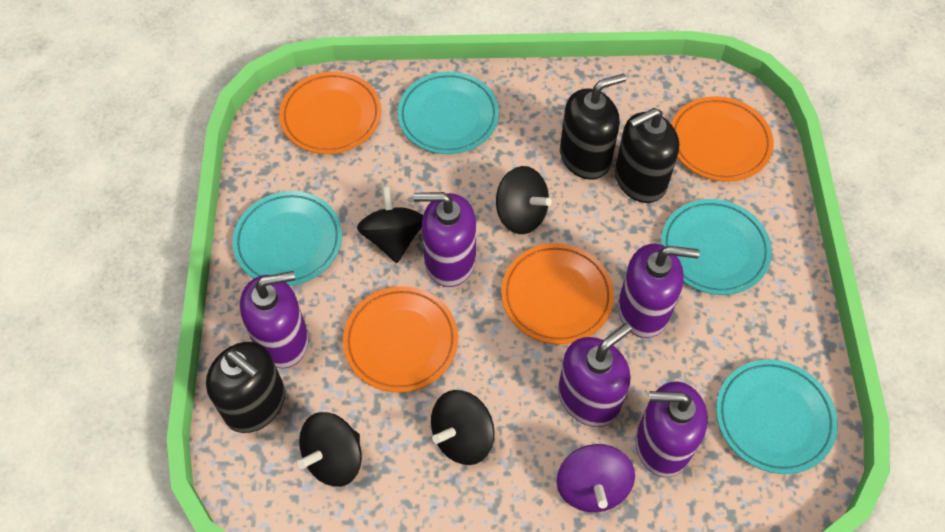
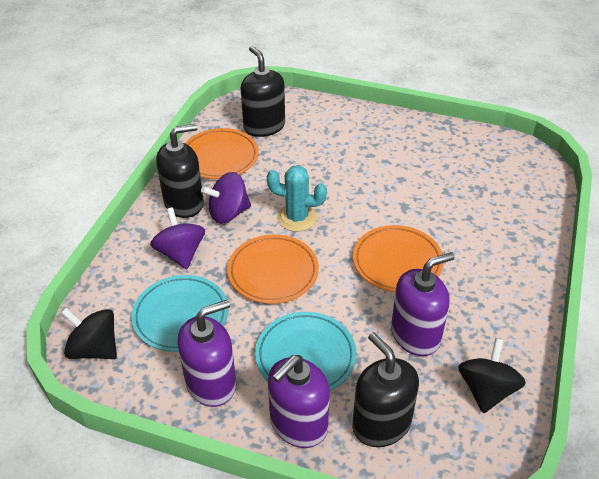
black spinning top: [297,412,362,487] [357,186,423,263] [431,390,495,465] [496,166,552,234] = 4 -> [61,307,117,359] [458,338,526,413] = 2
orange plate: [279,71,381,154] [343,286,458,392] [501,243,614,344] [671,96,774,182] = 4 -> [185,128,259,179] [227,234,319,304] [353,225,444,292] = 3
purple soap dispenser: [240,271,309,369] [414,192,476,287] [558,323,632,427] [618,244,700,338] [635,381,708,477] = 5 -> [177,300,236,407] [268,355,330,448] [391,252,455,356] = 3
purple spinning top: [557,444,635,512] = 1 -> [150,207,205,269] [201,172,251,223] = 2
turquoise cactus: none = 0 -> [267,165,327,232] = 1
turquoise plate: [232,191,342,286] [398,72,499,154] [661,199,772,295] [716,360,838,474] = 4 -> [132,275,229,352] [255,312,357,391] = 2

